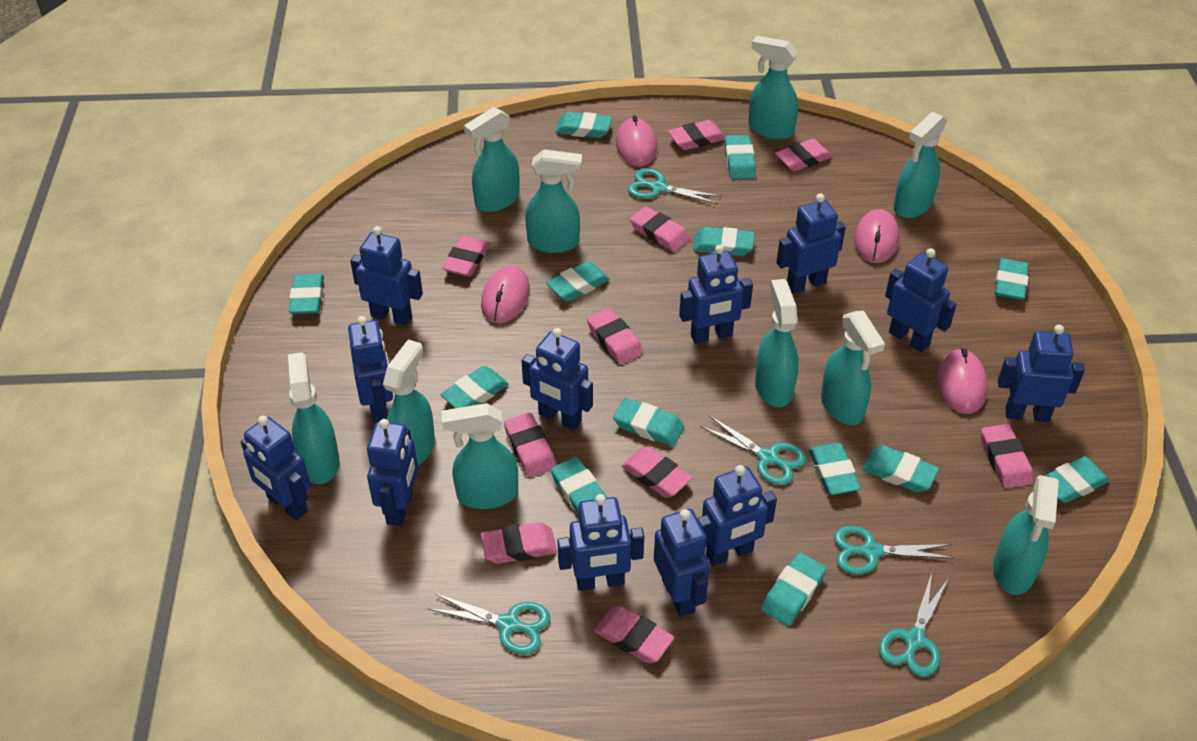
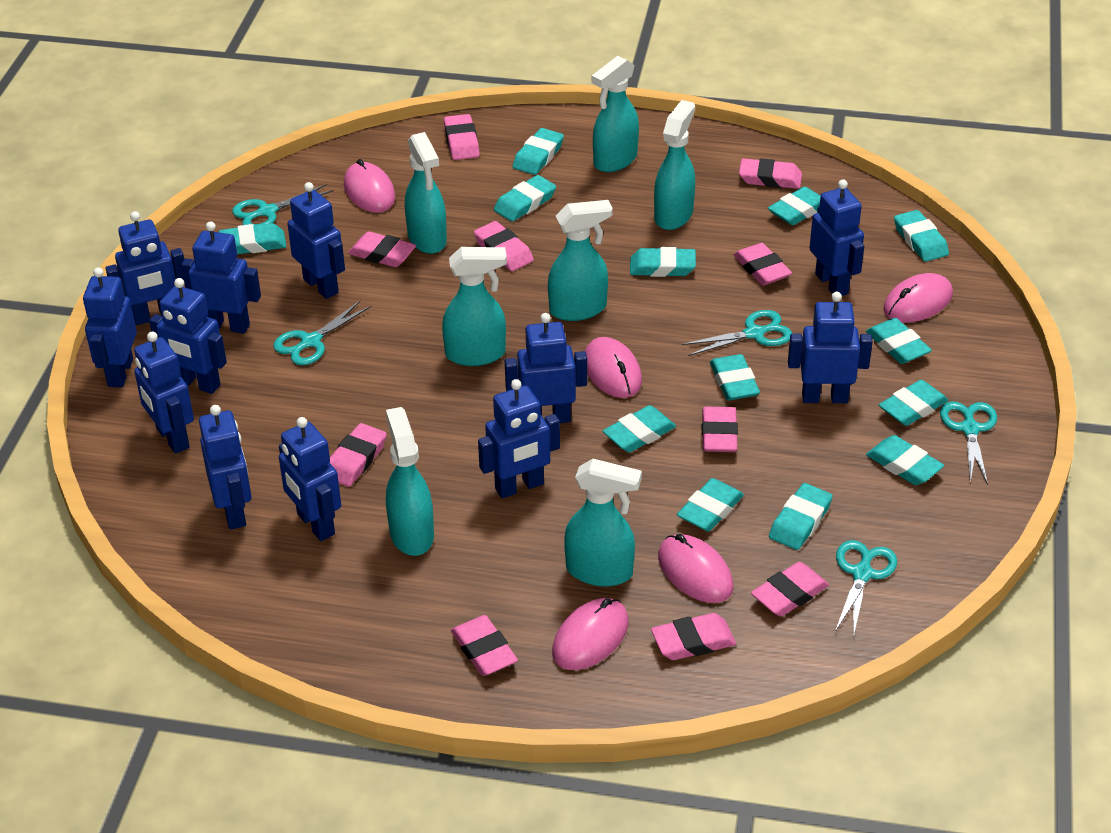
pink mouse: [481,266,530,323] [616,115,657,167] [854,209,899,263] [937,348,988,414] = 4 -> [344,159,395,213] [552,598,629,670] [585,337,642,398] [658,534,733,603] [883,273,953,322] = 5
turquoise spray bottle: [288,352,339,484] [383,340,435,465] [441,403,518,509] [464,107,520,212] [525,149,582,253] [748,36,798,139] [755,279,799,407] [821,311,885,425] [894,112,947,218] [993,475,1059,595] = 10 -> [386,407,434,556] [405,132,447,254] [442,247,507,366] [548,200,613,321] [564,459,642,586] [592,56,639,172] [654,100,695,230] = 7

